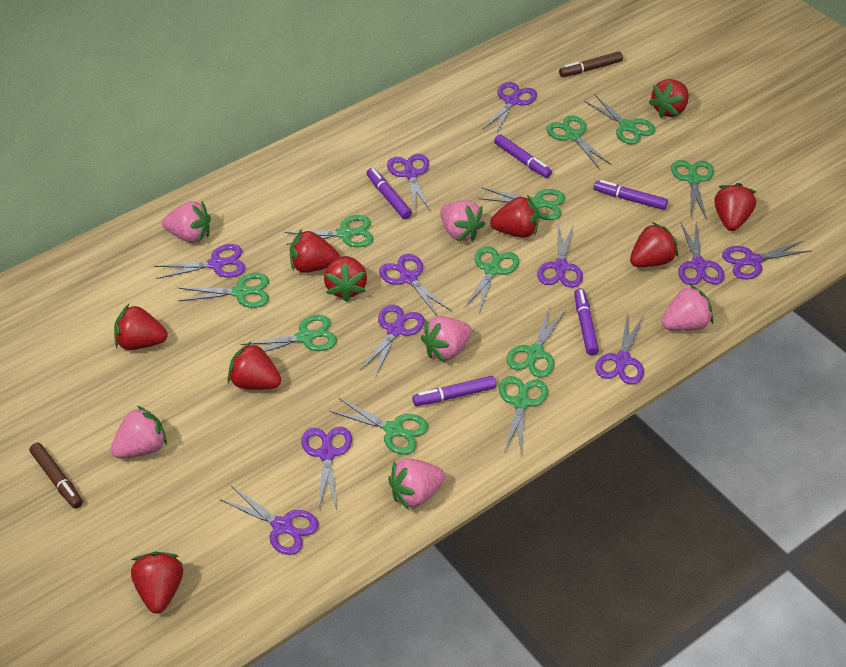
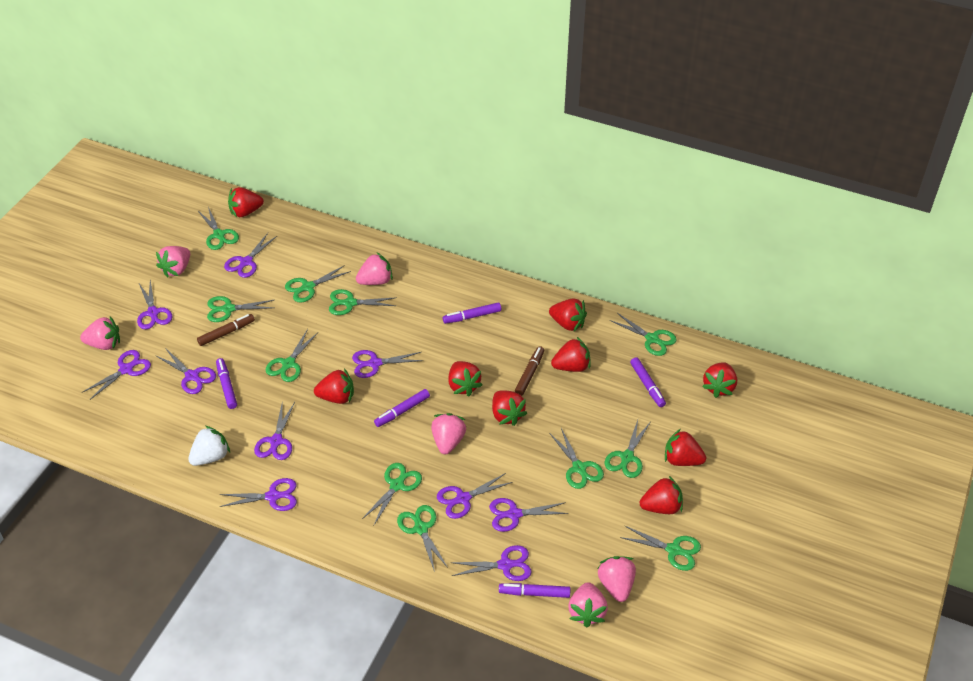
purple scissors: [154,244,246,279] [221,486,319,555] [301,427,352,510] [360,305,425,377] [379,254,451,317] [387,154,430,210] [483,82,537,134] [537,224,583,288] [595,312,644,385] [678,221,724,285] [722,241,812,279] = 11 -> [83,350,151,400] [137,280,173,329] [155,348,216,394] [220,478,297,511] [224,233,277,278] [254,401,295,460] [352,350,424,378] [437,473,513,519] [450,545,532,581] [489,498,568,532] = 10
white strawberry: none = 0 -> [188,426,230,466] = 1

